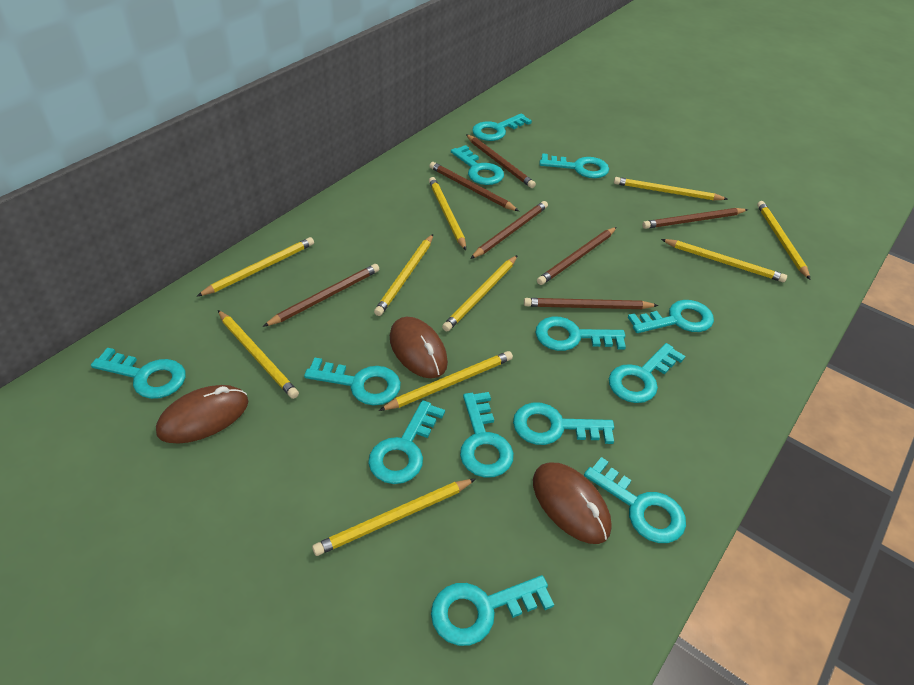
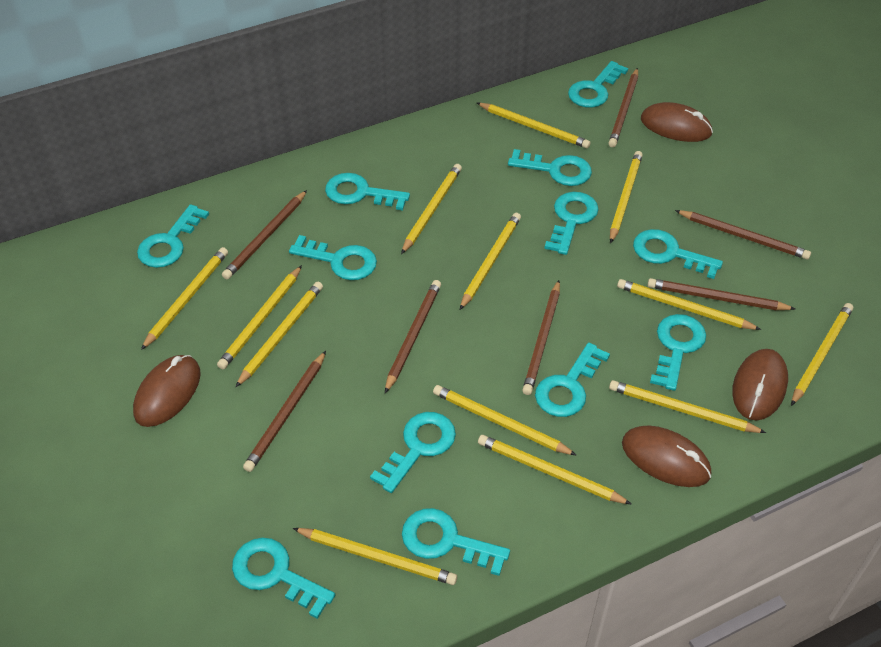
brown mouse: [156,385,249,444] [390,317,448,378] [533,463,612,544] = 3 -> [133,355,201,427] [622,425,711,487] [641,102,713,142] [732,349,788,420] = 4
turquoise key: [91,348,186,399] [304,358,401,405] [368,400,445,484] [431,575,554,646] [451,145,504,185] [460,392,514,478] [472,114,532,141] [513,402,614,445] [535,317,626,351] [540,153,609,178] [584,457,686,543] [609,343,685,403] [628,300,714,333] = 13 -> [137,204,209,268] [232,538,335,619] [289,235,377,280] [325,173,410,210] [370,412,456,493] [402,508,510,576] [508,149,592,186] [535,342,610,417] [544,192,599,255] [568,61,628,108] [633,229,723,279] [650,314,706,391] = 12
yellow pencil: [196,237,314,297] [218,310,299,399] [312,479,475,556] [374,234,433,316] [379,351,513,411] [429,177,466,250] [442,255,518,332] [614,177,727,200] [661,239,787,282] [757,201,810,279] = 10 -> [141,247,228,350] [217,265,302,369] [235,282,323,388] [293,528,457,585] [401,164,462,254] [433,385,577,456] [460,213,521,310] [477,103,590,148] [478,435,631,504] [609,380,766,433] [610,151,643,243] [617,279,761,330] [791,303,853,406] = 13

